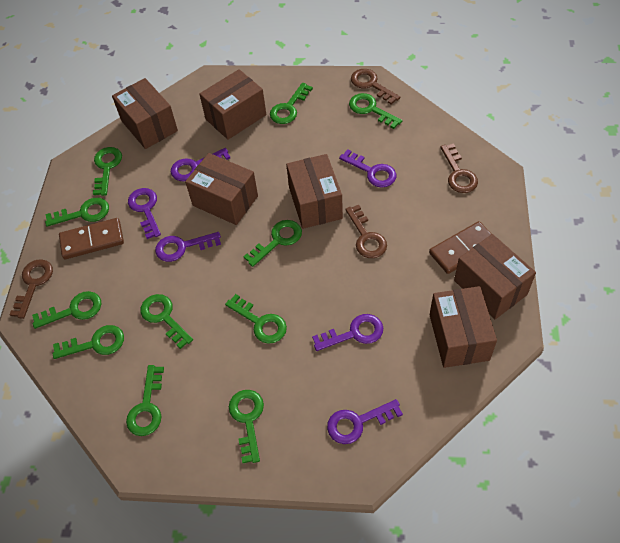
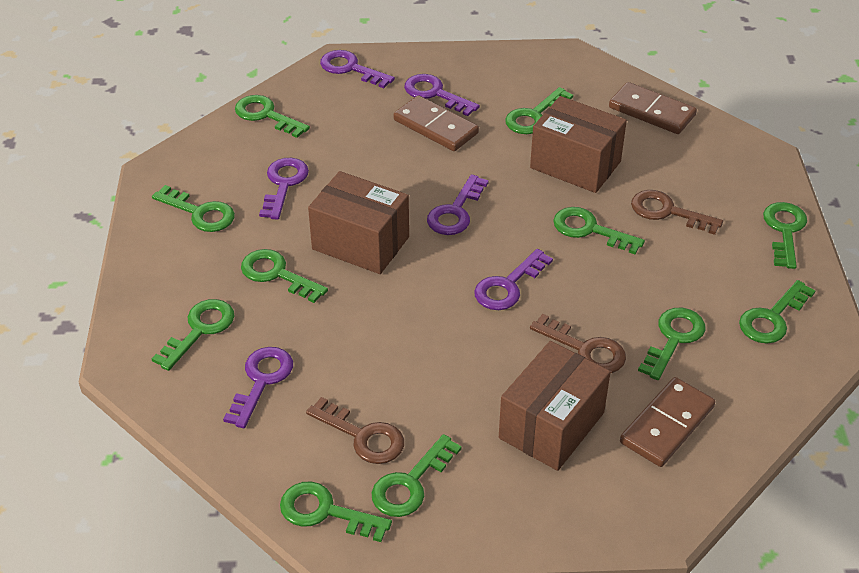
brown box: [112,78,178,149] [185,153,258,225] [199,69,266,140] [286,154,343,229] [430,286,497,368] [454,234,536,319] = 6 -> [308,171,409,274] [499,341,610,471] [530,96,627,193] = 3
brown domino: [59,218,124,259] [429,221,491,274] = 2 -> [394,95,479,151] [609,82,697,134] [620,377,715,467] = 3
brown key: [9,259,53,319] [345,205,387,258] [351,69,400,105] [440,143,478,193] = 4 -> [306,397,404,464] [530,314,626,374] [631,190,723,235] = 3

